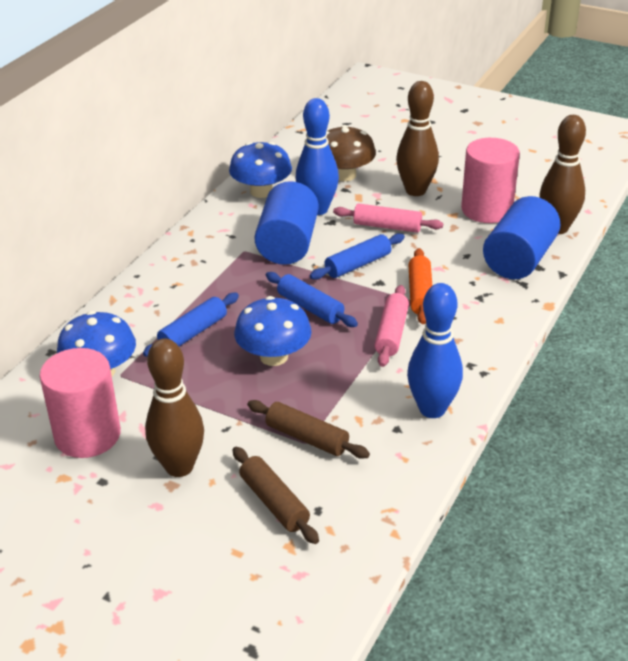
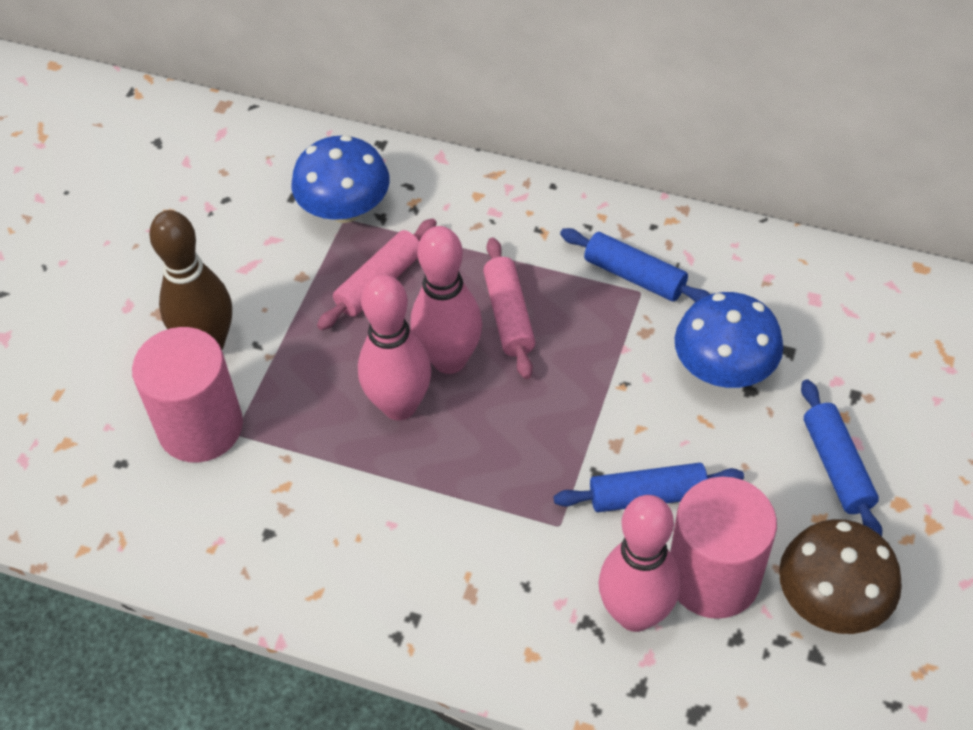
blue bowling pin: [296,98,339,215] [407,283,463,418] = 2 -> none = 0
blue cylinder: [255,181,319,265] [483,196,561,279] = 2 -> none = 0
blue mushroom: [57,311,136,376] [229,142,292,198] [234,296,312,366] = 3 -> [291,135,390,223] [675,292,783,388] = 2
brown bowling pin: [145,339,204,477] [396,81,439,196] [539,115,586,234] = 3 -> [149,210,232,350] = 1
brown rolling pin: [233,447,319,544] [247,400,370,459] = 2 -> none = 0
orange rolling pin: [409,248,432,324] = 1 -> none = 0
pink bowling pin: none = 0 -> [358,274,431,420] [411,226,483,374] [598,495,680,632] = 3

